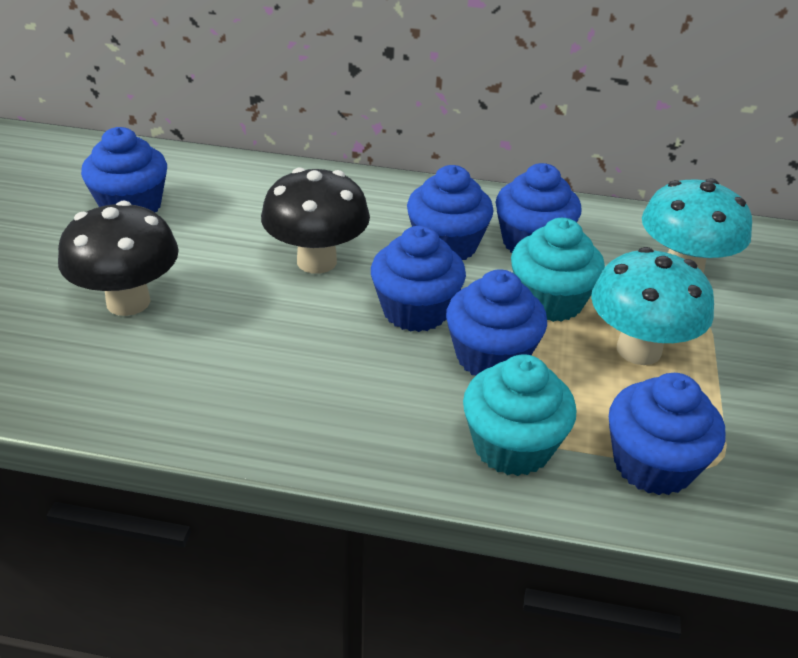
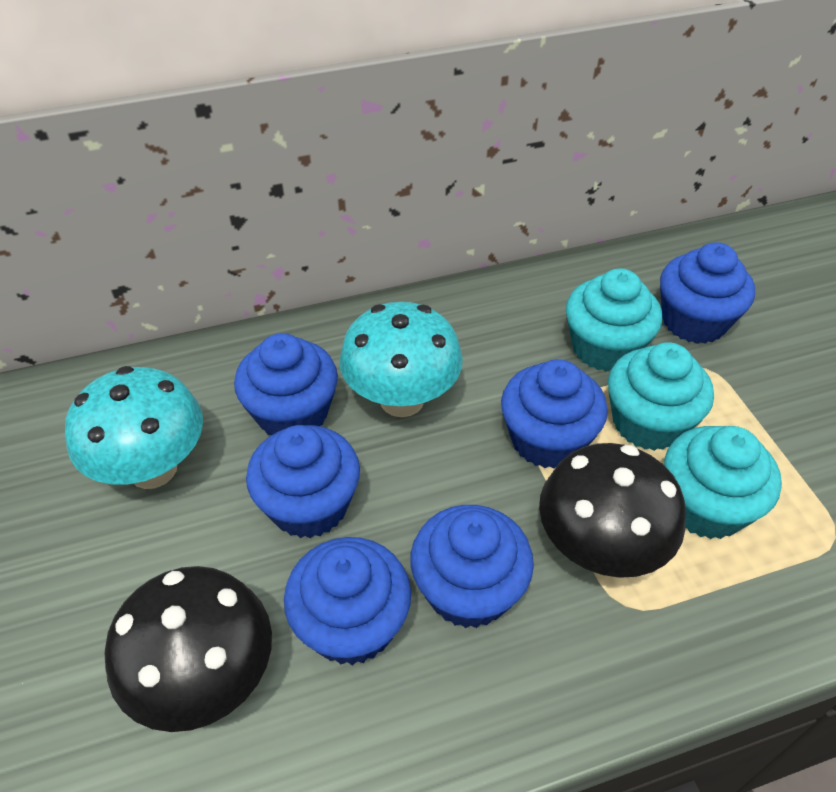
turquoise cupcake: [463,354,577,476] [511,218,605,322] = 2 -> [566,268,662,372] [608,342,714,451] [664,426,782,539] = 3

